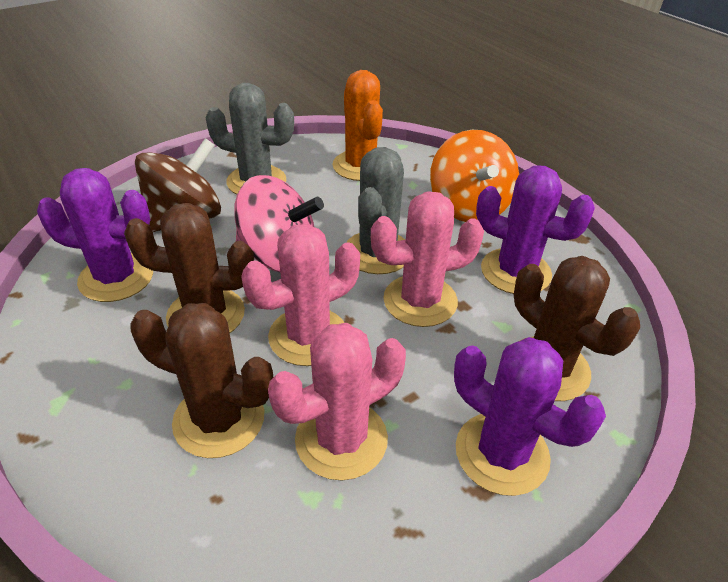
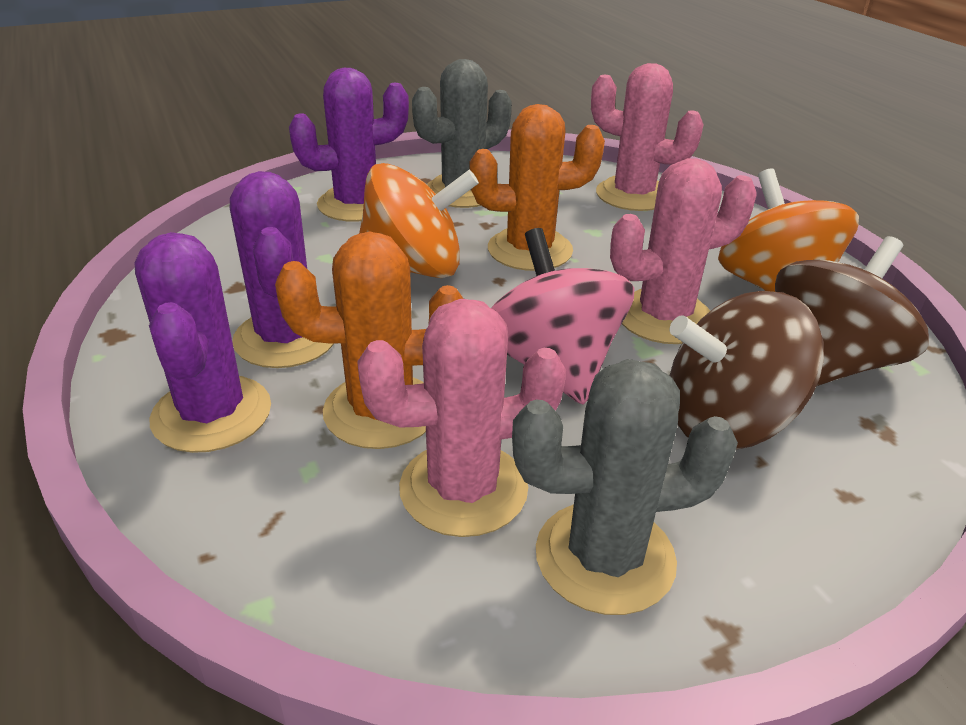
brown cactus: [124,203,254,333] [130,303,274,458] [514,256,640,401] = 3 -> none = 0
brown spinning top: [135,138,221,232] = 1 -> [669,291,824,450] [775,236,929,386] = 2
orange cactus: [333,70,383,181] = 1 -> [275,232,464,449] [469,104,605,271] = 2
orange spinning top: [430,130,519,222] = 1 -> [359,163,479,278] [718,169,859,292] = 2

